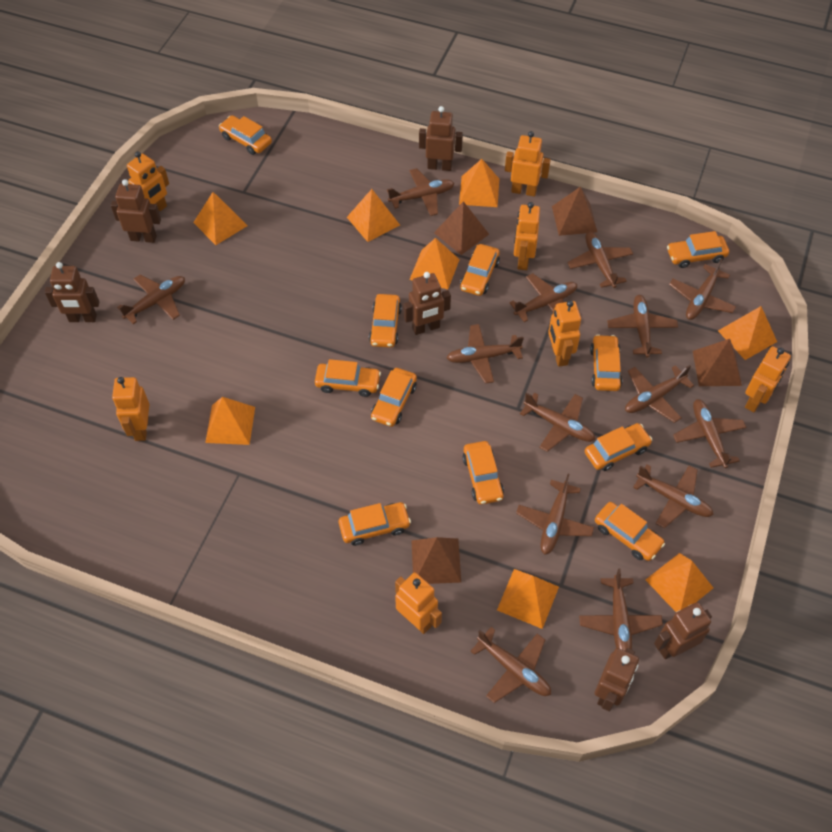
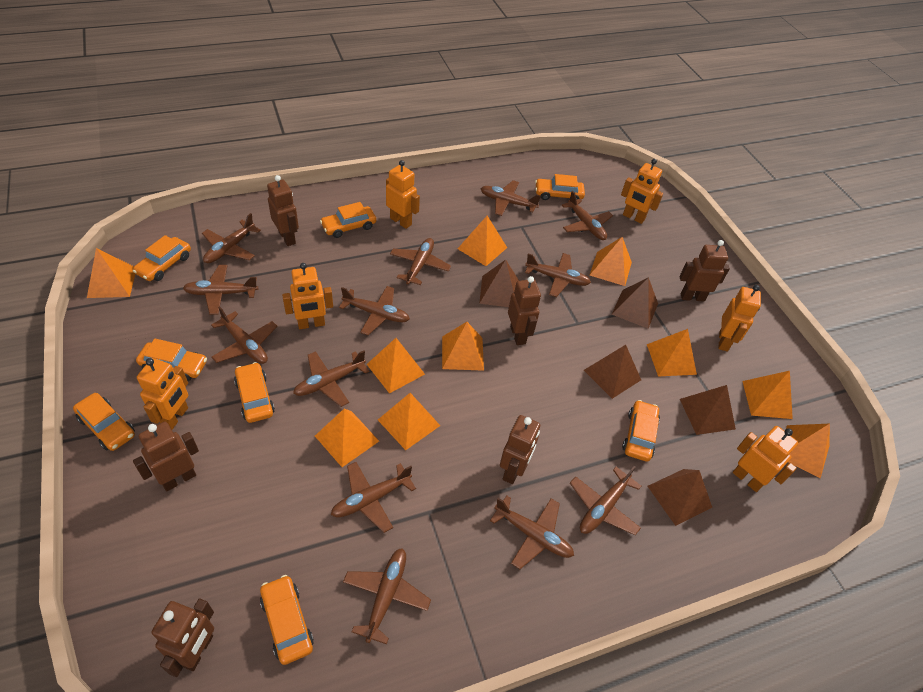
brown plane: [117,275,185,324] [387,168,454,216] [447,324,524,384] [470,627,551,703] [509,273,577,322] [516,474,594,555] [520,392,595,452] [567,232,633,288] [579,568,663,651] [607,295,678,358] [625,365,694,423] [633,464,714,528] [669,258,736,320] [673,399,747,468] = 14 -> [183,265,258,315] [202,213,261,263] [211,306,278,364] [293,351,370,407] [331,462,416,533] [339,286,410,335] [343,548,431,644] [390,238,451,285] [481,180,541,216] [490,495,574,569] [525,253,591,297] [562,191,613,240] [570,466,642,535] = 13
brown pyramid: [411,537,461,584] [434,201,489,255] [552,187,597,236] [693,339,742,386] = 4 -> [479,260,519,307] [584,345,641,399] [612,277,658,329] [648,469,712,526] [680,385,736,435] = 5
orange car: [219,115,272,155] [315,359,381,397] [339,502,411,546] [369,294,402,348] [371,368,417,427] [460,244,500,296] [462,441,504,504] [585,423,652,471] [590,334,622,391] [595,502,665,561] [667,231,729,268] = 11 -> [73,393,135,451] [133,235,191,281] [136,338,207,381] [234,362,275,423] [260,575,314,665] [320,202,376,238] [535,174,585,200] [622,400,660,462] = 8
orange pyramid: [193,192,248,245] [205,397,255,445] [347,189,400,242] [410,238,460,289] [459,159,499,207] [497,569,559,629] [646,553,713,612] [718,306,777,360] = 8 -> [87,248,135,298] [315,409,379,467] [367,338,425,394] [378,393,440,450] [442,322,484,371] [458,216,507,266] [590,237,632,286] [647,329,697,376] [742,371,793,419] [786,424,830,479] = 10
orange robot: [112,377,150,441] [127,151,169,211] [395,572,442,634] [505,131,551,197] [514,202,540,270] [548,300,581,367] [745,346,791,412] = 7 -> [137,358,188,430] [282,263,333,329] [386,160,420,229] [621,159,663,224] [718,285,761,352] [733,426,798,492] = 6

